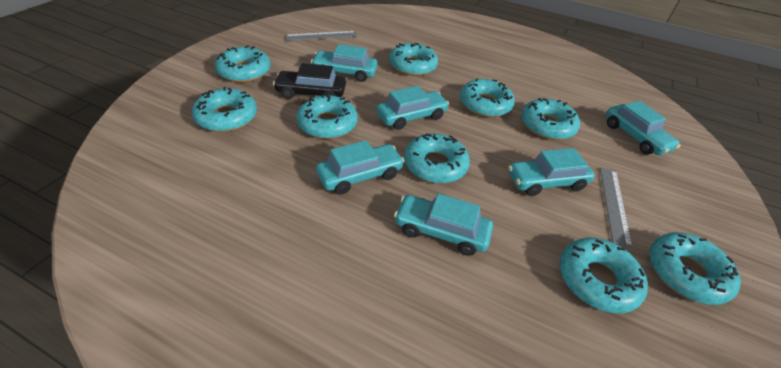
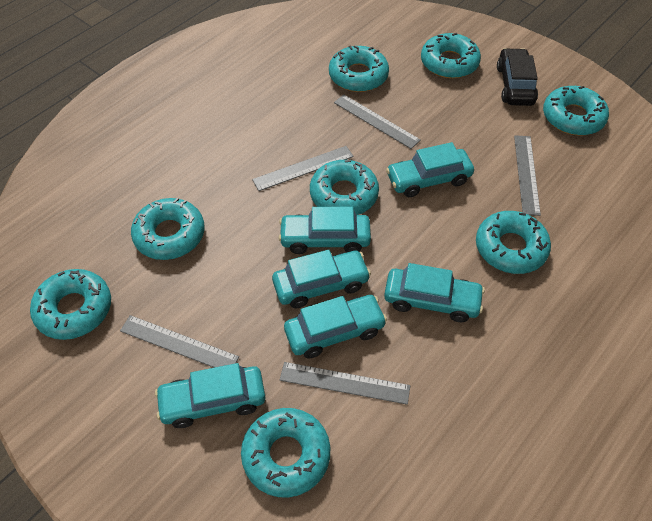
grey ruler: [285,31,358,41] [600,167,632,249] = 2 -> [120,315,239,368] [252,146,354,191] [280,362,410,405] [334,94,421,149] [514,135,541,216] = 5
turquoise donut: [192,87,257,132] [215,45,271,82] [296,94,358,139] [389,43,438,76] [404,133,470,183] [460,79,515,117] [521,98,580,140] [560,238,648,314] [650,232,741,305] = 9 -> [30,269,111,340] [131,198,205,260] [241,408,330,498] [310,160,379,215] [329,45,389,92] [421,33,481,79] [476,211,551,274] [543,86,609,135] = 8

